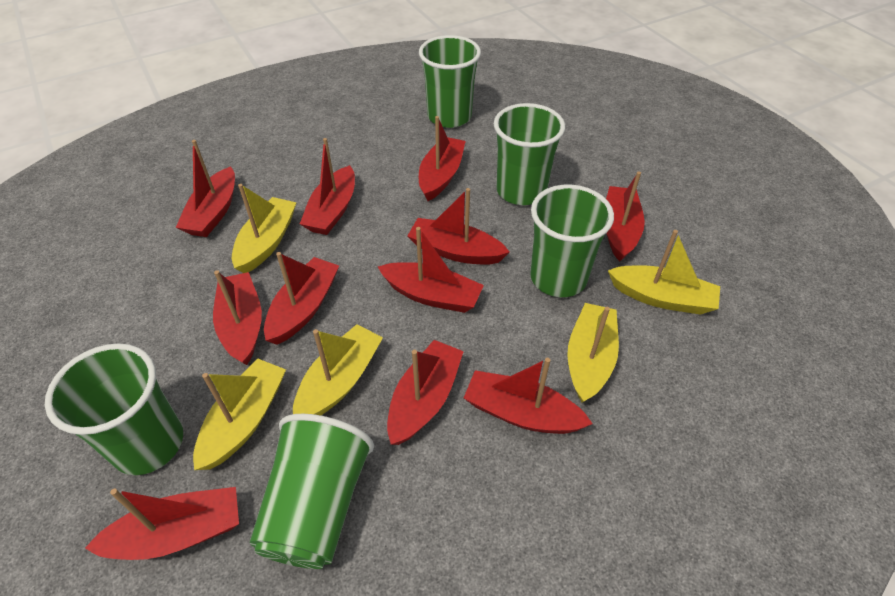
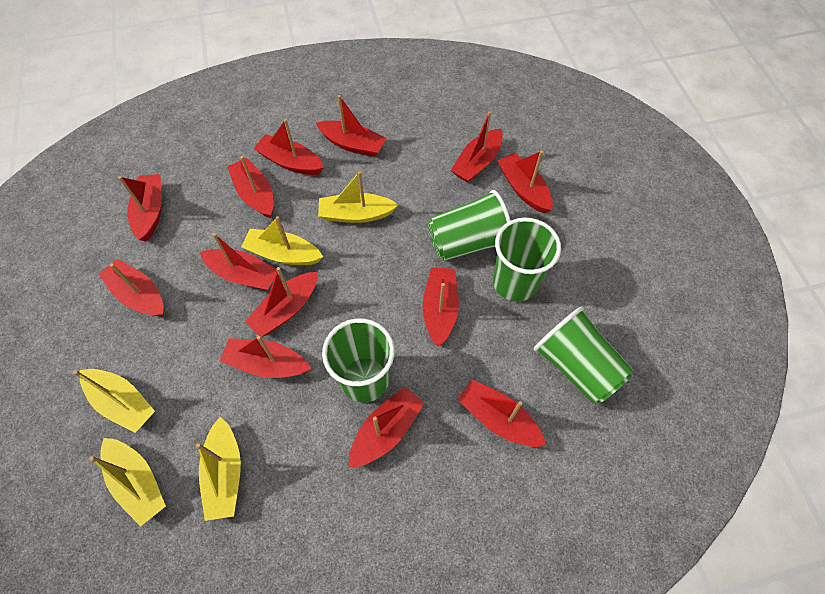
green cup: [45,343,183,475] [250,414,374,569] [419,35,481,128] [494,103,565,205] [530,184,614,297] = 5 -> [322,318,395,402] [428,190,511,261] [493,218,561,302] [533,306,633,403] = 4
red boat: [85,487,239,560] [176,140,235,237] [213,270,262,365] [264,252,339,345] [300,138,355,235] [378,227,484,313] [387,340,464,445] [407,188,509,265] [419,116,466,201] [464,358,593,434] [606,171,645,262] = 11 -> [98,259,164,317] [118,174,162,242] [200,233,278,290] [220,336,311,378] [227,156,274,218] [245,267,318,337] [253,119,324,175] [316,95,387,157] [349,387,425,468] [423,267,459,347] [451,111,503,183] [457,379,546,447] [498,150,553,213] = 13

